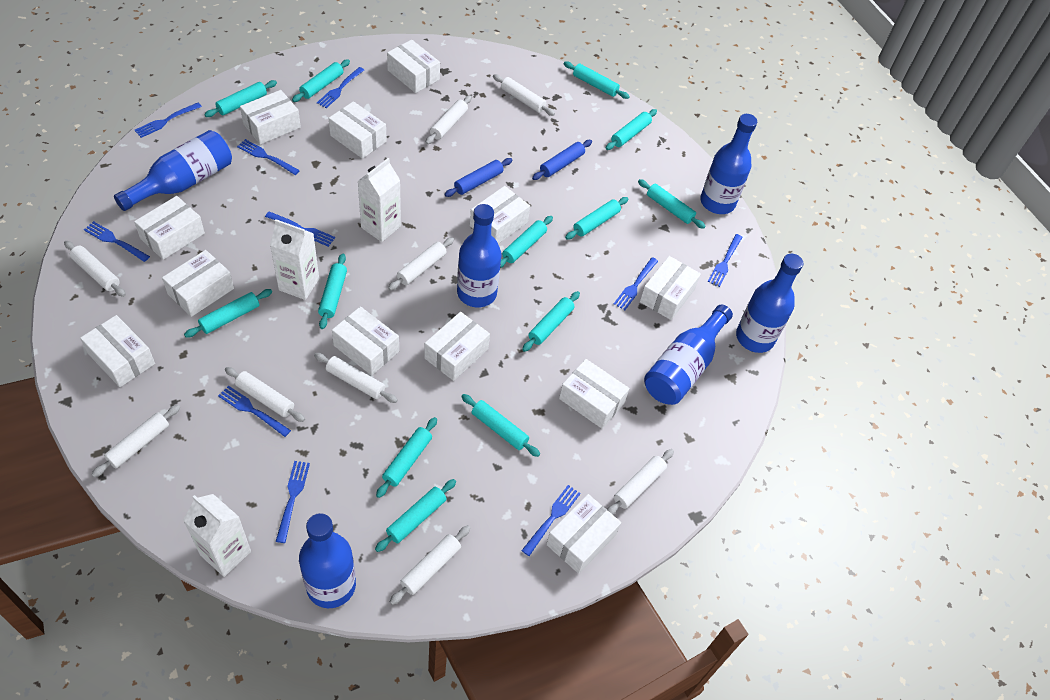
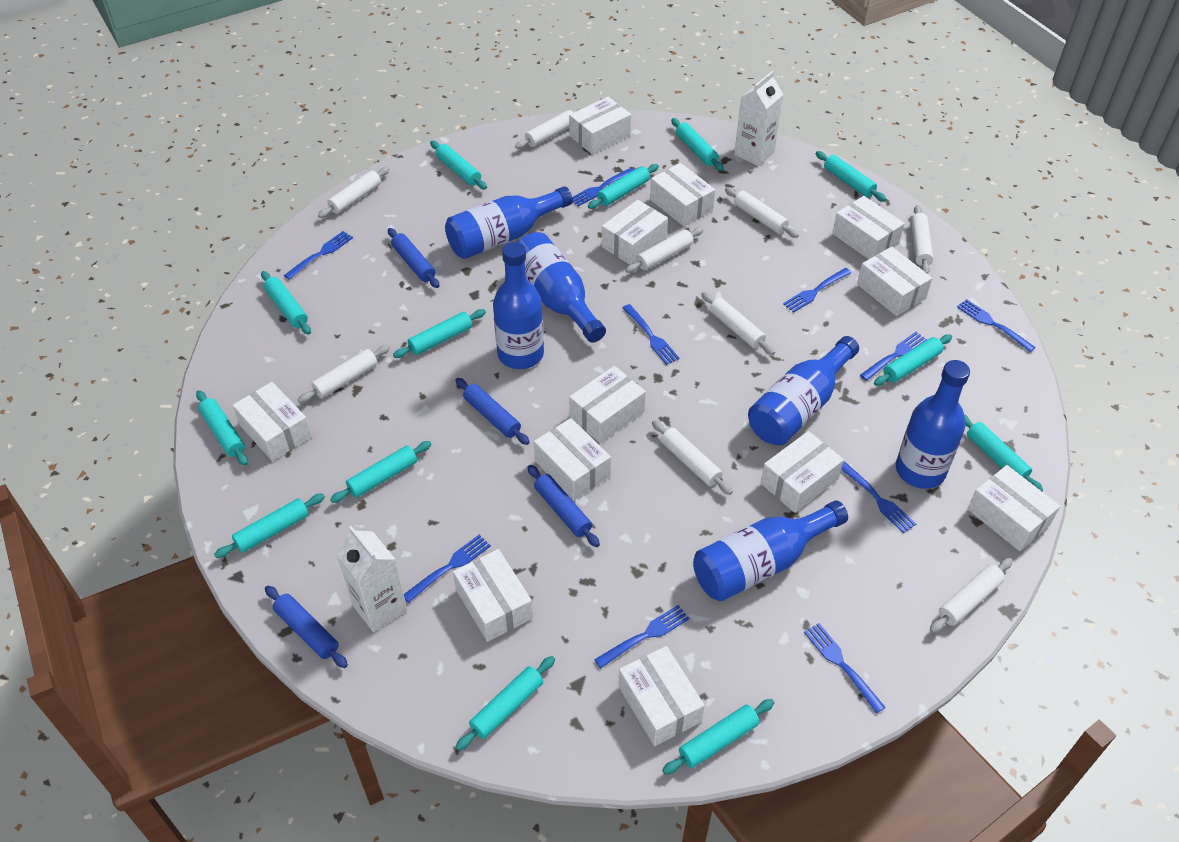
blue rolling pin: [444,158,512,197] [532,140,592,180] = 2 -> [265,586,348,668] [388,228,439,288] [455,378,530,445] [527,465,600,547] = 4
white carton: [183,494,251,577] [270,219,319,300] [358,158,401,242] = 3 -> [336,526,407,632] [734,71,783,166] = 2

